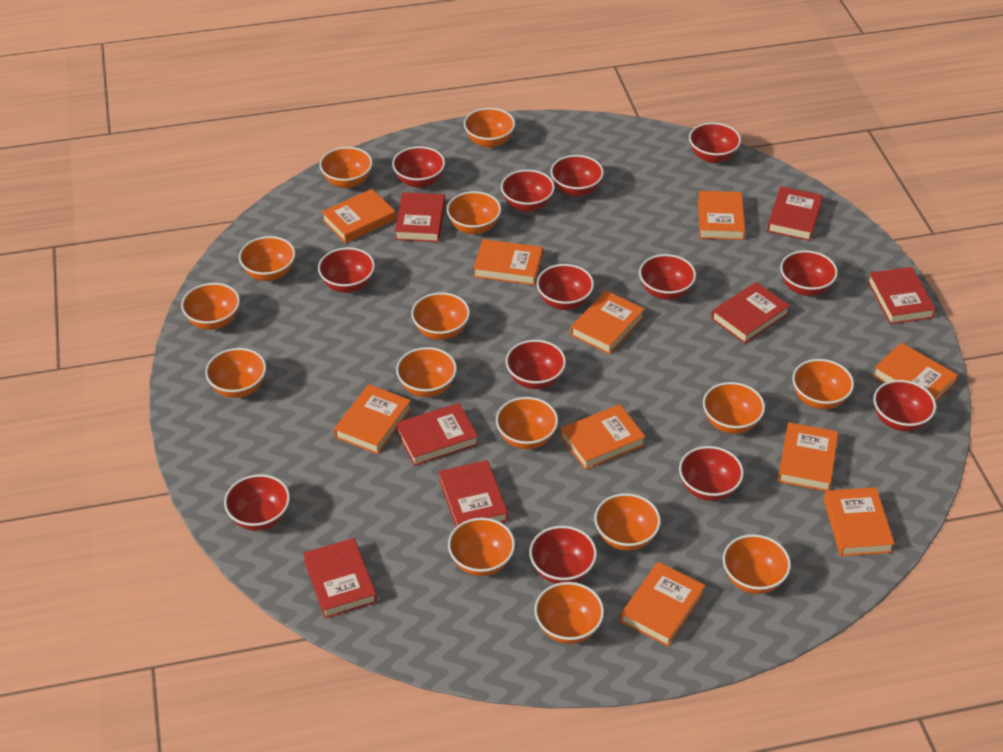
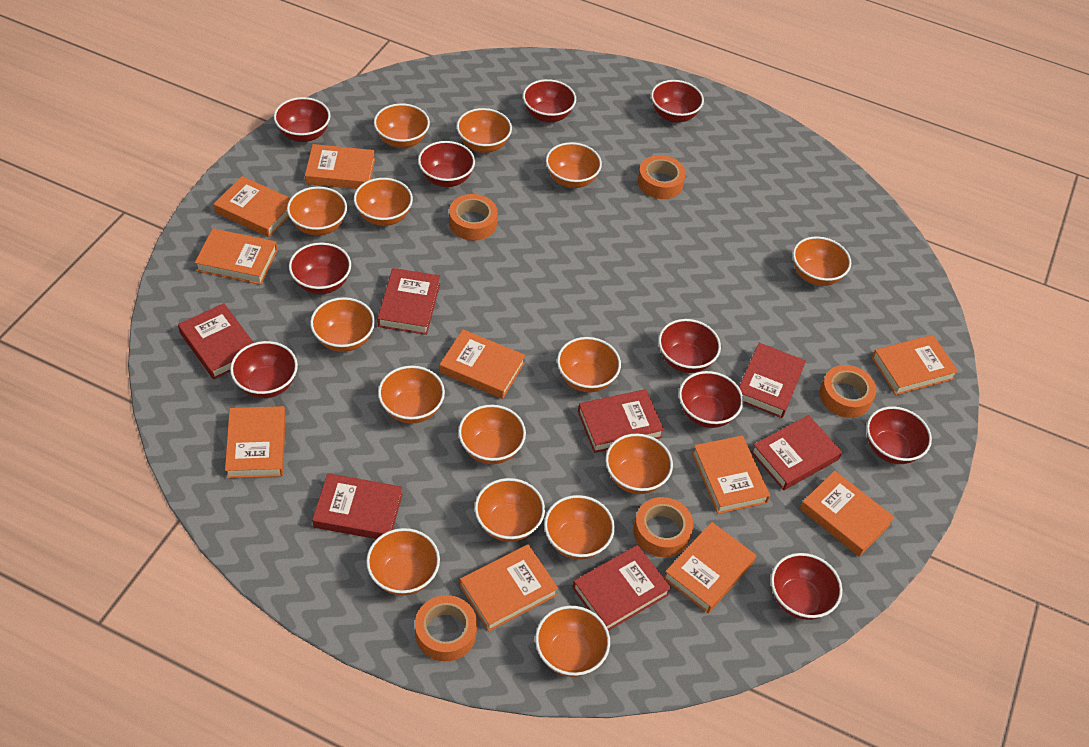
orange tape: none = 0 -> [415,595,477,661] [449,194,498,241] [633,497,693,557] [638,155,686,199] [820,365,876,418] = 5
red bowl: [224,474,290,531] [318,247,375,293] [392,146,445,188] [501,169,555,212] [506,340,566,389] [529,526,597,584] [537,264,594,310] [550,155,604,197] [639,254,696,300] [679,446,744,501] [689,122,741,163] [780,250,838,296] [873,380,936,431] = 13 -> [230,341,298,398] [274,97,330,142] [289,242,351,294] [418,141,475,187] [523,79,576,123] [651,80,704,123] [658,319,721,373] [679,371,743,428] [771,553,842,620] [867,406,932,464] = 10

